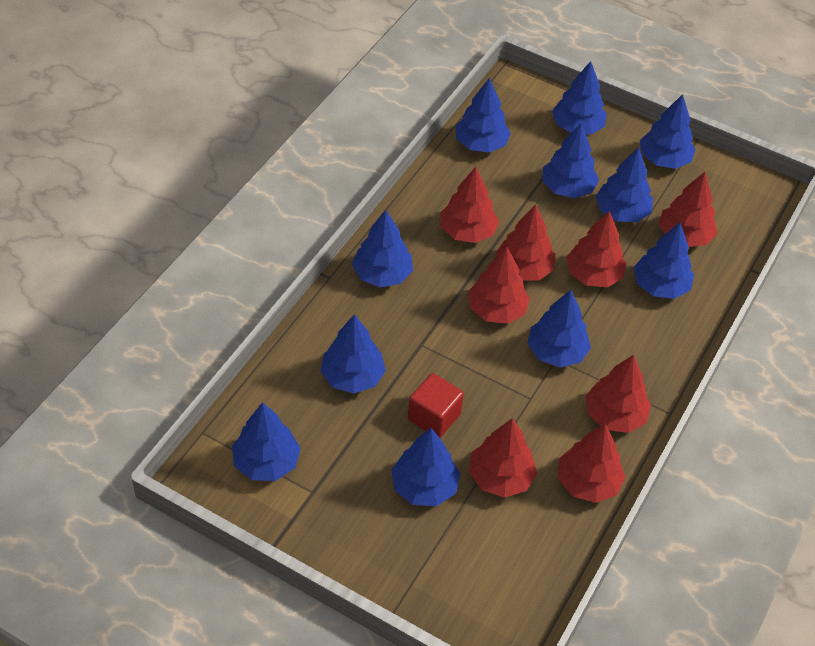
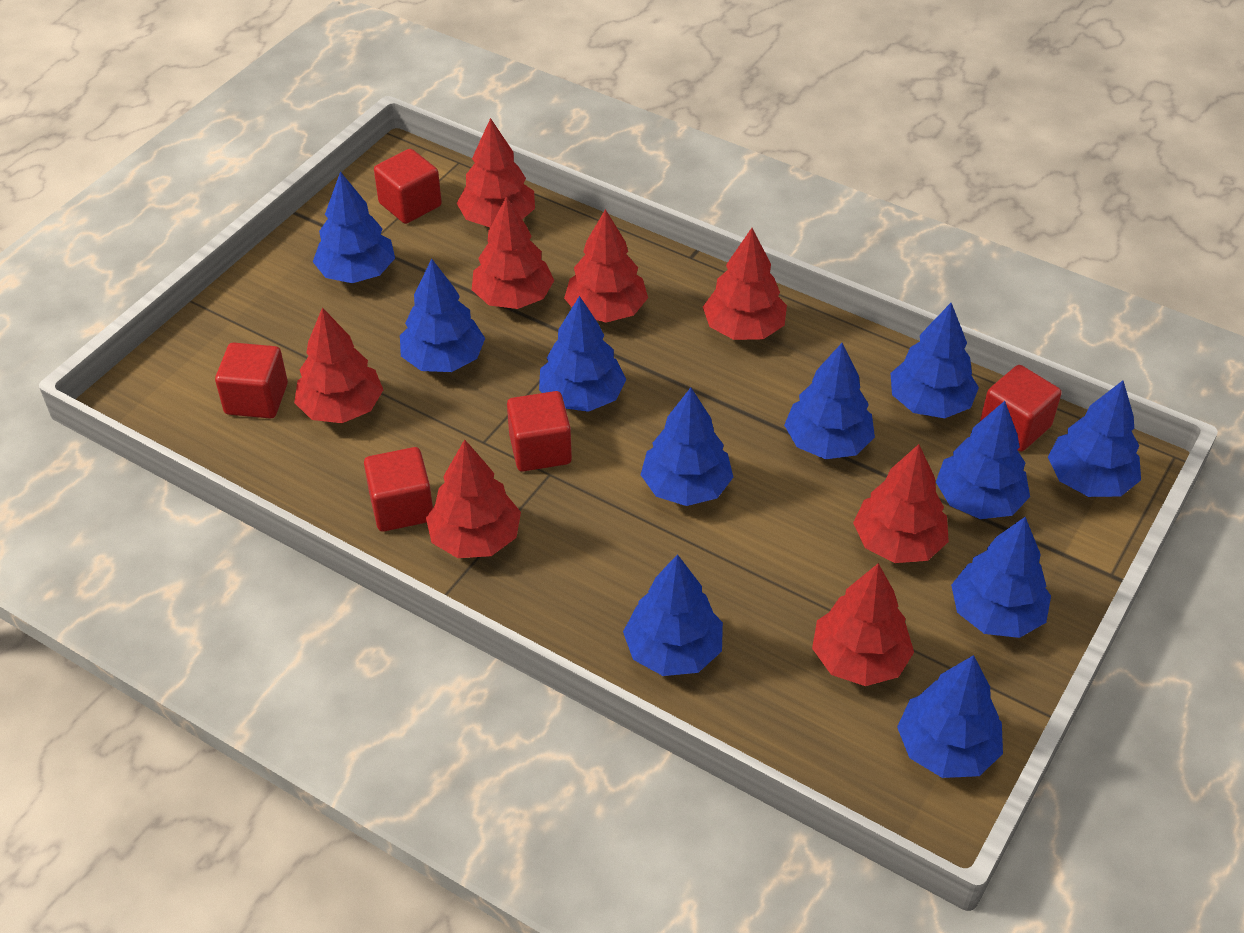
red cube: [408,373,464,438] = 1 -> [215,342,288,419] [364,447,433,532] [374,149,442,224] [507,391,572,471] [980,365,1062,451] = 5

